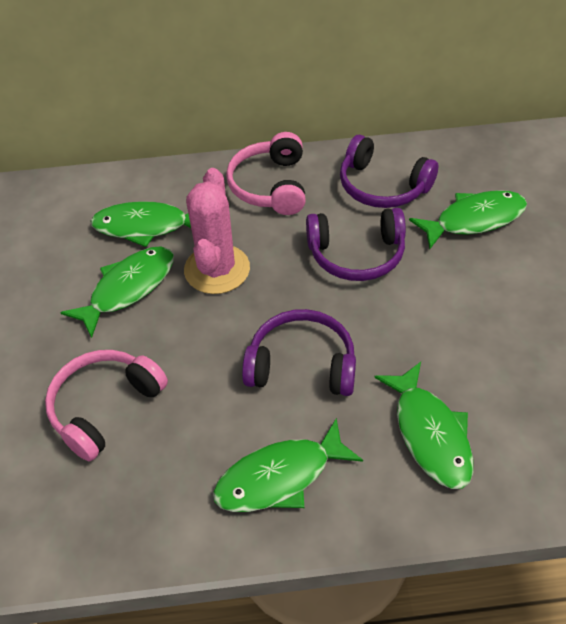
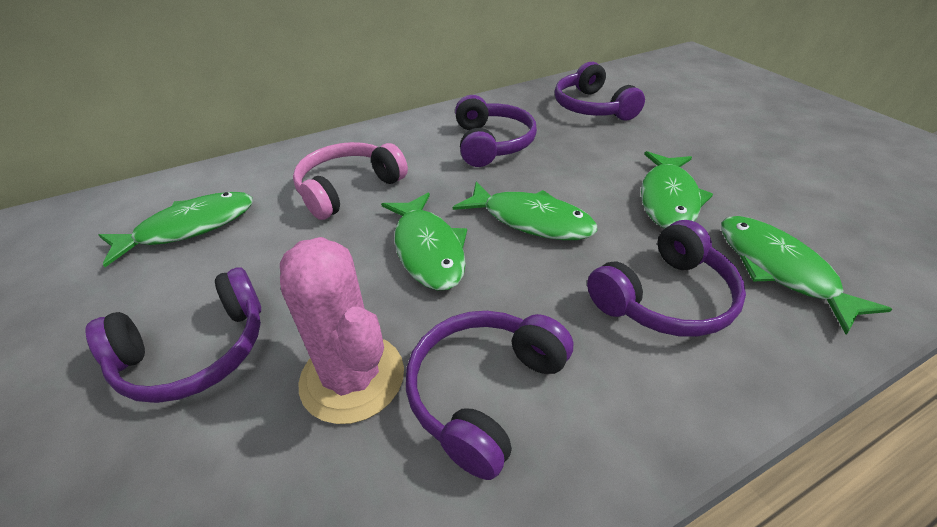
pink headphones: [45,350,168,461] [226,132,306,215] = 2 -> [293,142,408,220] = 1
purple headphones: [242,309,356,396] [306,208,406,281] [340,135,438,208] = 3 -> [85,267,261,403] [406,311,573,480] [455,95,537,167] [555,62,645,121] [587,220,746,337] = 5

